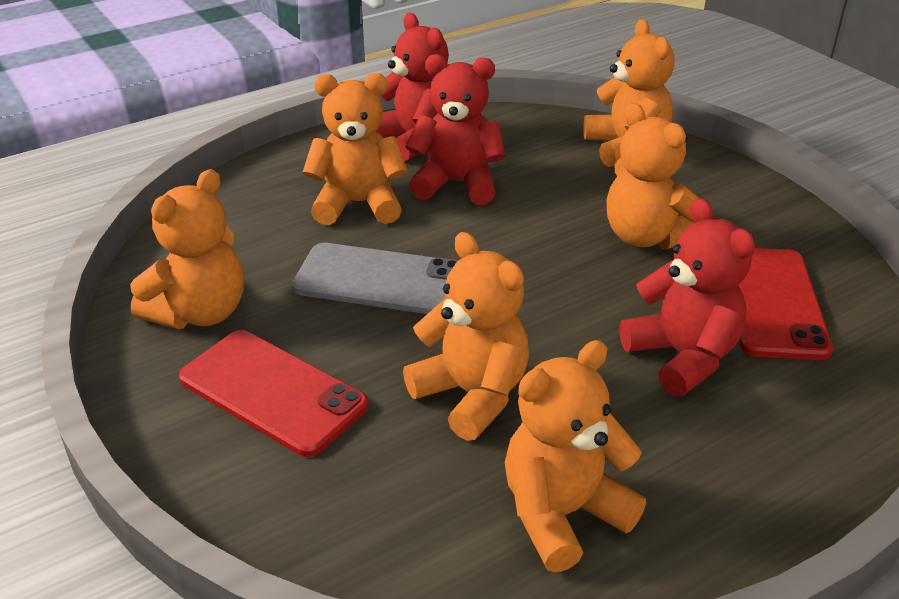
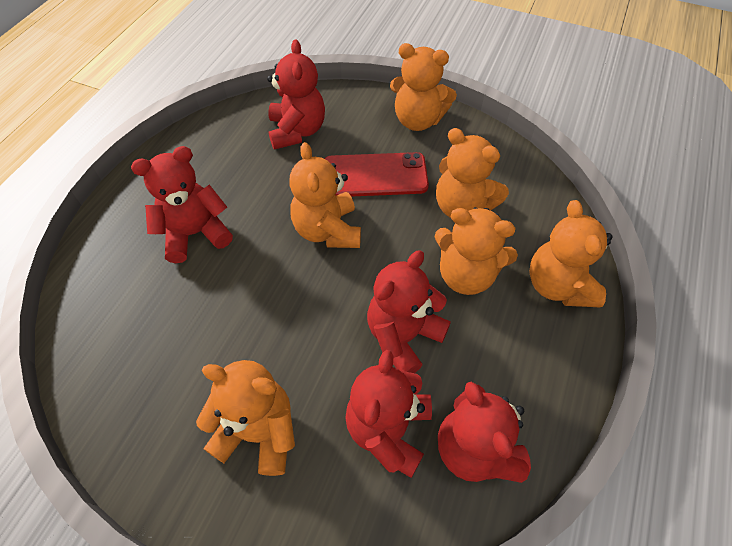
grey phone: [292,243,457,314] = 1 -> none = 0
red phone: [179,330,369,457] [738,248,833,360] = 2 -> [325,152,429,197] = 1
red teddy bear: [376,13,449,161] [405,54,506,205] [620,198,755,397] = 3 -> [131,146,233,263] [267,39,325,150] [345,350,432,478] [367,250,451,373] [438,382,531,483] = 5

